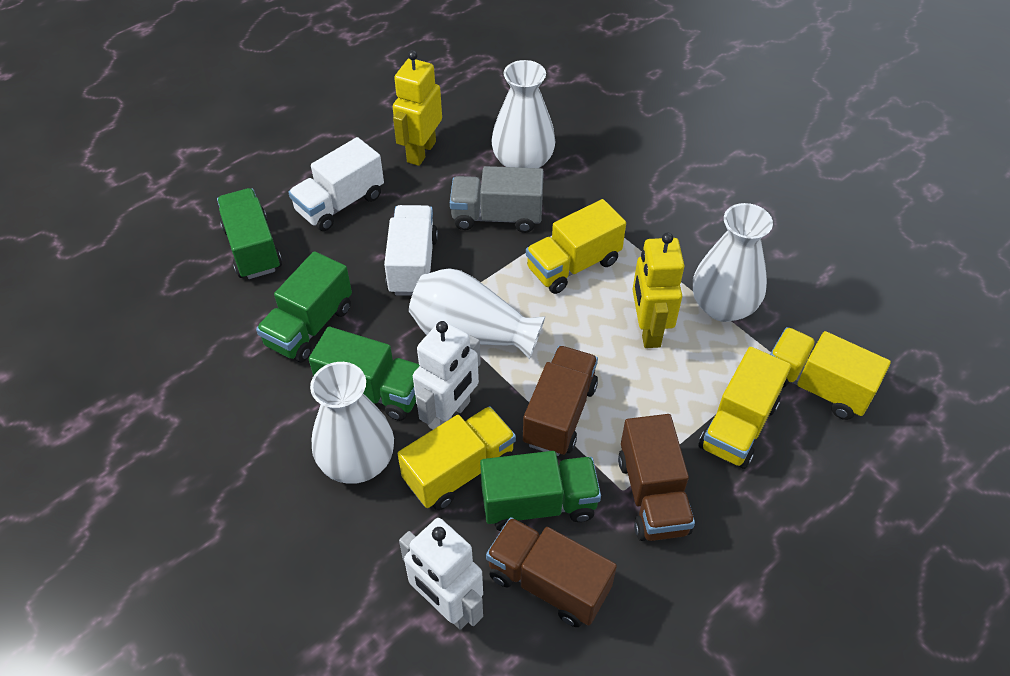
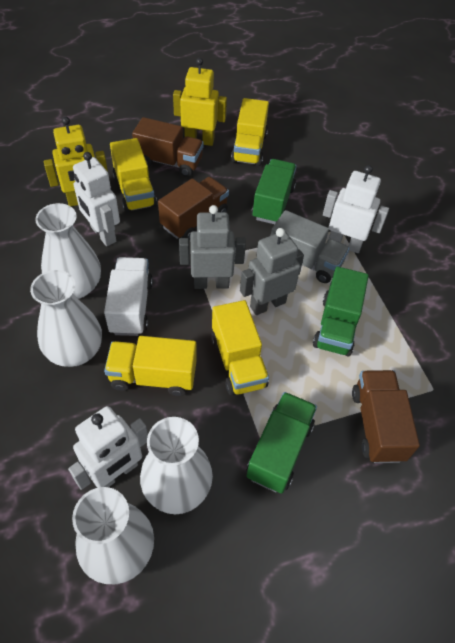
green truck: [217,188,282,279] [256,251,352,362] [309,327,420,421] [480,451,601,531] = 4 -> [246,392,317,494] [251,159,297,224] [313,267,369,356] = 3
grey robot: none = 0 -> [179,205,246,289] [240,228,304,315] = 2
white robot: [399,518,483,630] [413,321,481,430] = 2 -> [68,406,148,490] [73,152,120,246] [323,165,389,253] = 3
white truck: [288,137,384,231] [384,205,438,296] = 2 -> [104,257,153,336] = 1

